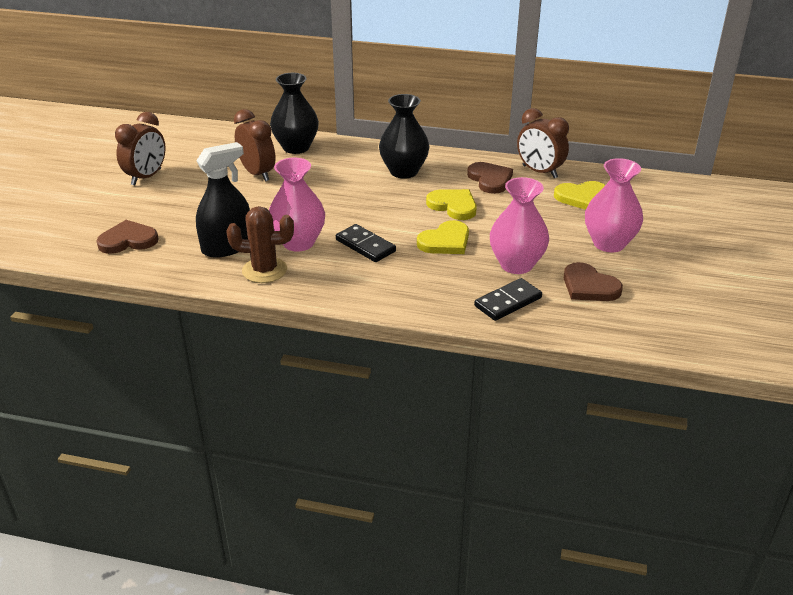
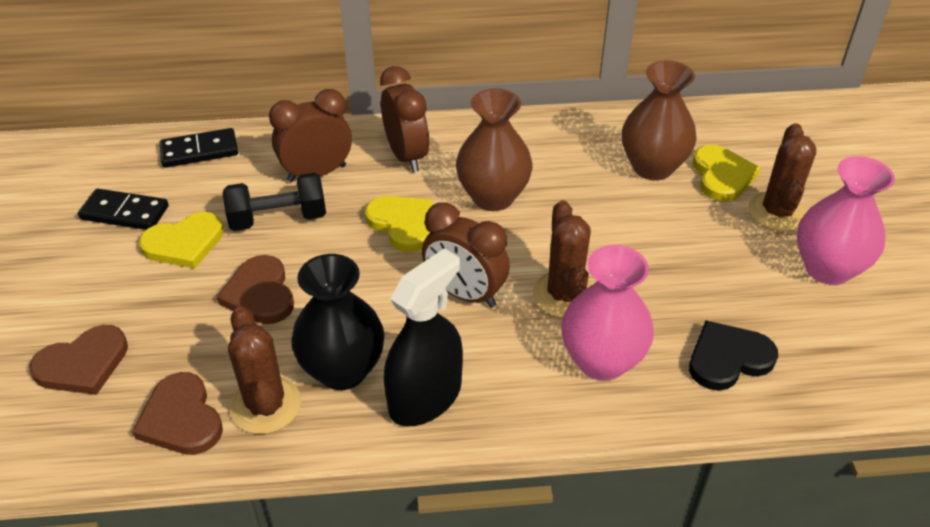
black dumbbell: none = 0 -> [223,173,326,231] = 1
black heart: none = 0 -> [689,320,778,391] = 1
black vase: [270,73,319,154] [379,94,429,179] = 2 -> [291,254,385,390] = 1
brown cactus: [226,206,294,283] = 1 -> [228,306,302,434] [533,200,593,318] [748,123,817,232] = 3
brown vase: none = 0 -> [456,89,533,211] [622,60,697,180] = 2
pink vase: [269,158,325,252] [490,177,549,274] [585,158,643,252] = 3 -> [561,245,654,381] [797,156,895,285] = 2

